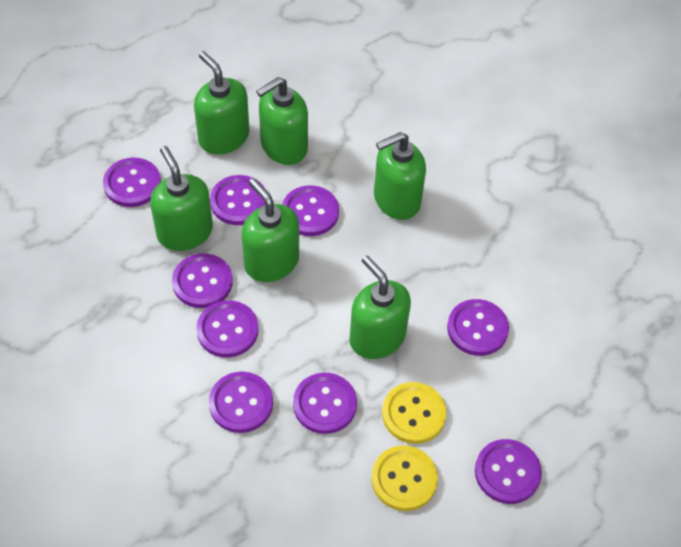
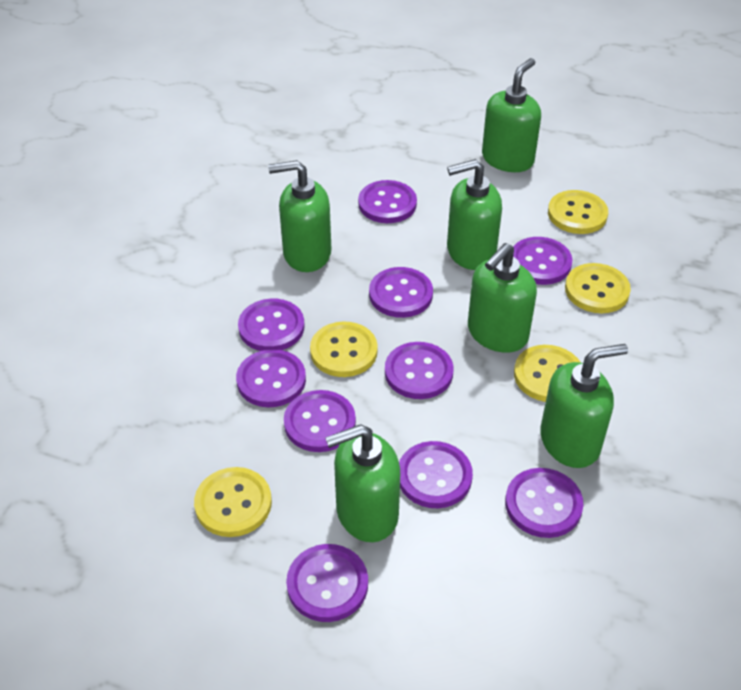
purple button: [103,158,161,207] [172,253,233,308] [196,300,259,358] [209,371,273,433] [210,175,265,225] [282,185,339,236] [293,373,357,434] [447,299,509,356] [475,439,542,504] = 9 -> [236,349,306,407] [238,299,305,351] [284,390,356,452] [286,544,368,622] [358,180,417,223] [369,267,433,318] [385,342,454,399] [399,441,473,508] [505,468,583,538] [513,237,573,285] = 10
yellow button: [371,445,438,511] [382,382,447,444] = 2 -> [194,467,272,537] [310,321,378,377] [514,345,581,402] [548,190,608,234] [565,263,631,313] = 5

